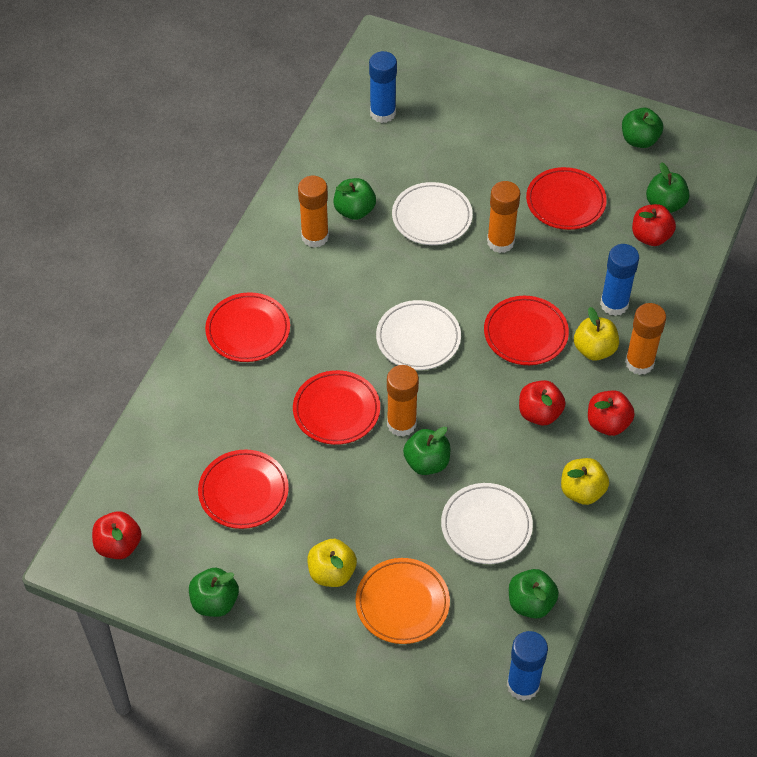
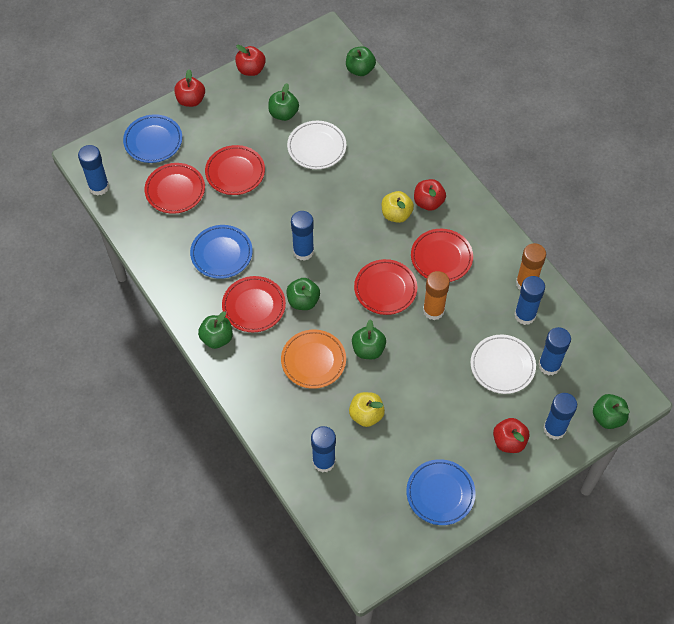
blue glue stick: [369,51,397,123] [507,631,548,701] [600,244,639,316] = 3 -> [78,145,109,196] [291,211,314,261] [311,426,336,473] [514,276,545,325] [539,327,571,376] [543,393,577,440] = 6
blue plate: none = 0 -> [123,114,182,163] [190,225,253,279] [406,459,476,525] = 3
orange glue stick: [298,176,329,248] [387,365,419,437] [487,181,520,253] [625,303,666,375] = 4 -> [423,271,450,320] [516,243,546,290] = 2
white plate: [376,300,461,370] [392,182,473,245] [441,483,533,564] = 3 -> [287,121,346,169] [470,335,536,394] = 2
yellow apple: [307,539,357,587] [561,458,609,505] [574,307,619,361] = 3 -> [349,392,385,427] [382,191,414,223] = 2

